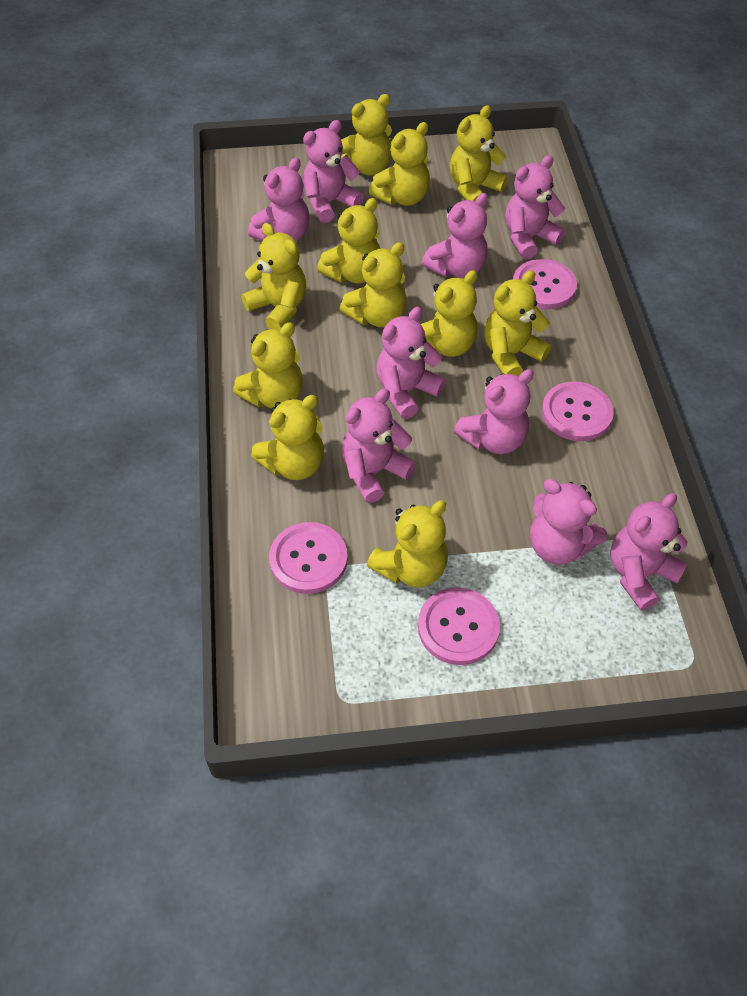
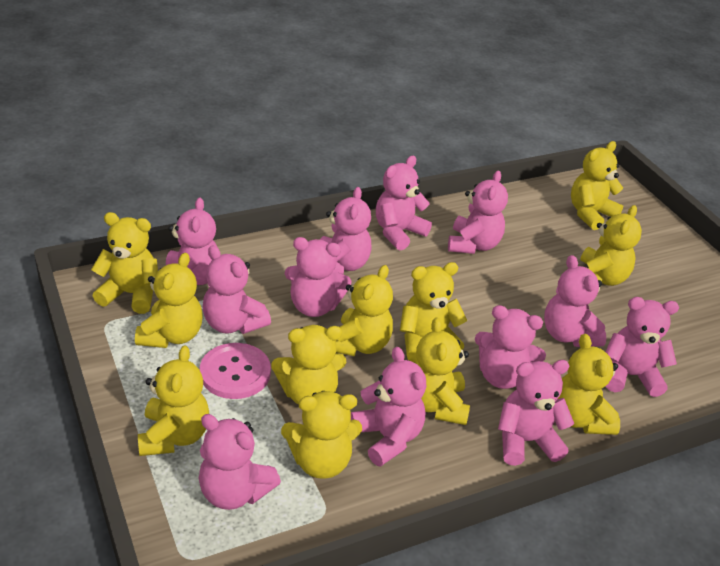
pink button: [269,522,347,594] [418,587,500,665] [513,259,577,310] [542,381,614,441] = 4 -> [200,343,271,399] = 1
pink teddy bear: [248,157,309,241] [303,120,364,223] [342,388,416,503] [376,307,446,419] [422,193,488,278] [454,369,534,454] [505,155,566,259] [530,479,607,565] [610,493,688,611] = 9 -> [166,198,219,285] [198,414,281,510] [203,245,271,334] [285,237,352,317] [320,187,372,274] [351,347,426,467] [376,156,432,250] [448,171,508,254] [475,305,546,389] [498,360,574,466] [544,255,606,347] [605,297,679,397] = 12

